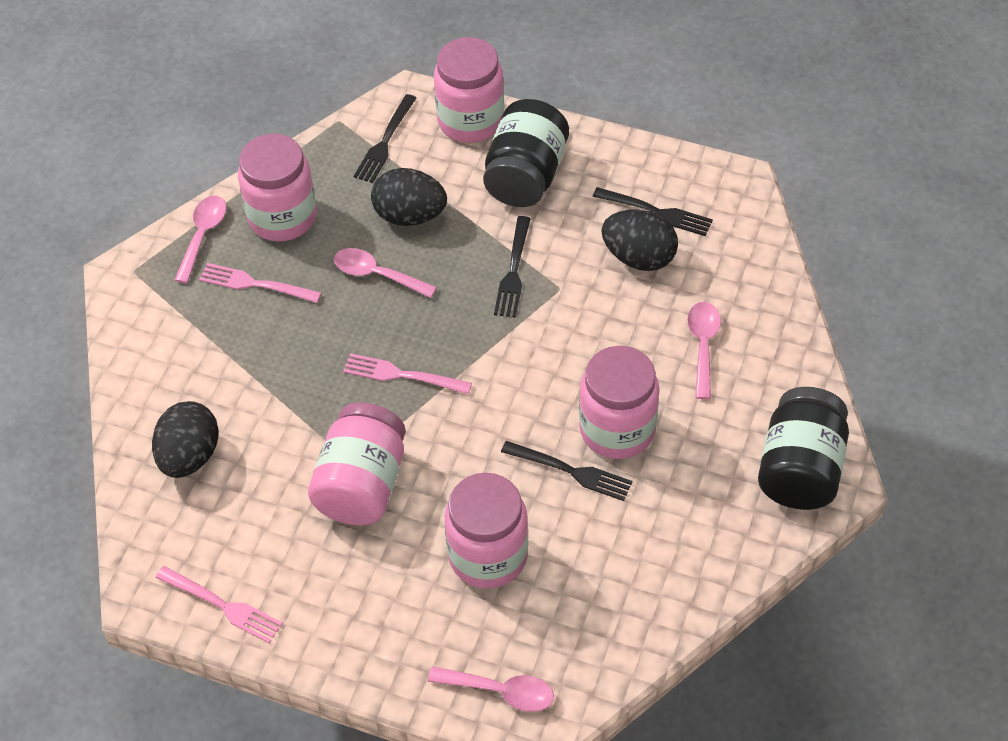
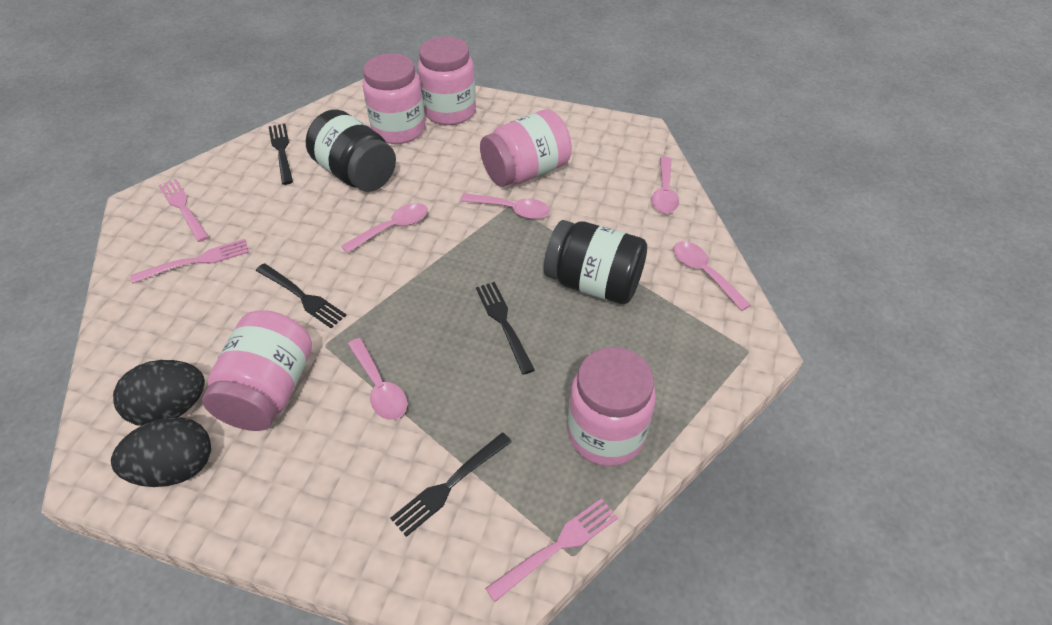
black egg: [152,401,219,478] [371,168,447,226] [601,210,678,271] = 3 -> [111,417,211,487] [113,360,205,426] = 2
pink spoon: [175,196,226,283] [334,248,437,298] [428,666,554,712] [687,302,721,399] = 4 -> [341,203,428,253] [348,338,407,420] [460,193,550,219] [652,156,679,213] [673,241,751,311] = 5

